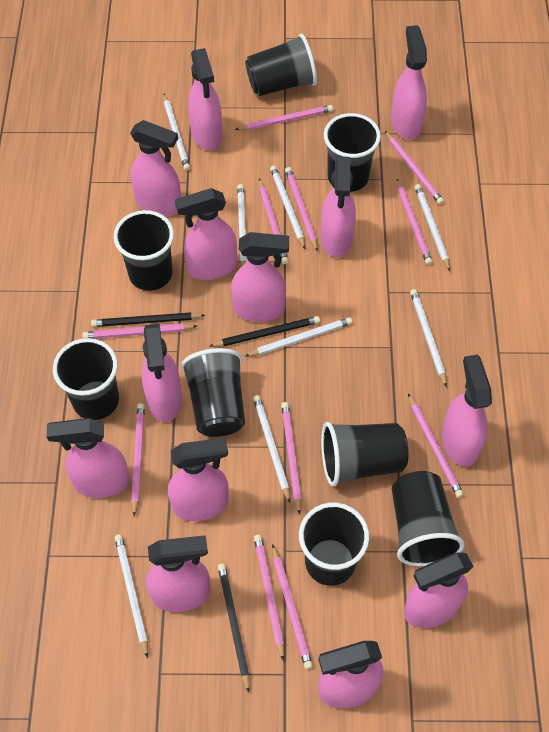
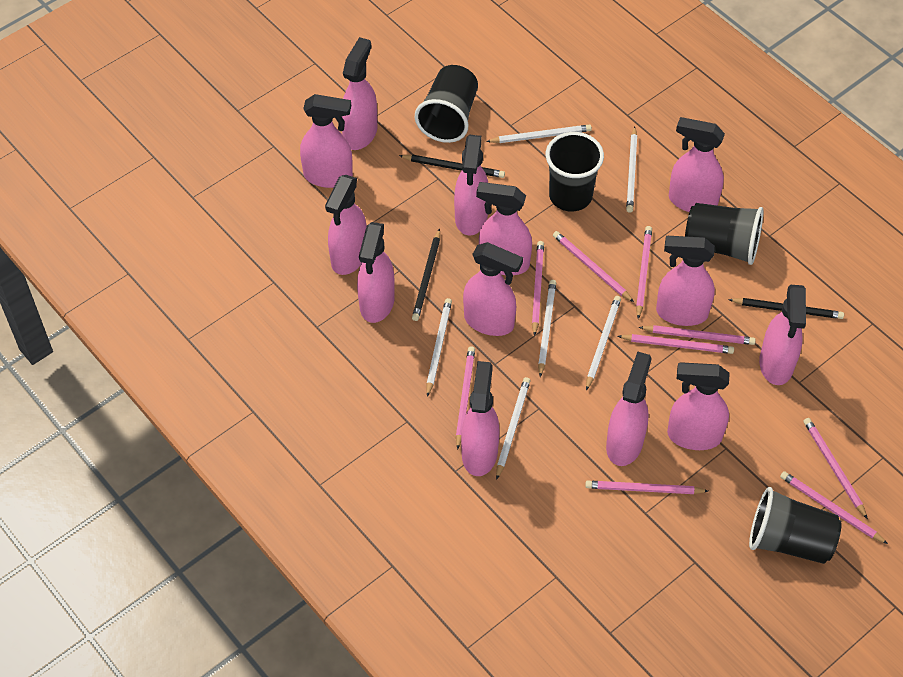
black cup: [53,338,119,420] [113,210,174,291] [181,348,245,437] [245,34,317,96] [299,503,369,586] [321,422,409,487] [324,113,381,192] [392,471,465,566] = 8 -> [415,65,478,143] [546,132,604,212] [685,203,763,265] [749,487,842,564] = 4
pink pencil: [82,324,197,339] [131,403,145,516] [235,105,333,130] [254,535,284,661] [259,178,289,264] [272,544,313,669] [281,402,302,515] [285,167,318,252] [385,131,444,204] [397,179,432,265] [408,394,464,498] = 11 -> [456,347,475,450] [532,241,544,336] [553,231,634,302] [585,480,708,494] [618,334,734,354] [636,226,652,319] [639,325,756,345] [780,471,888,544] [804,418,868,519] = 9
white pencil: [115,534,148,658] [163,94,190,171] [237,184,247,267] [245,317,352,356] [253,395,290,503] [270,166,305,249] [410,289,447,387] [415,184,450,271] = 8 -> [426,298,452,397] [486,125,592,143] [496,377,530,480] [538,280,556,377] [586,296,621,391] [626,126,637,213] = 6

